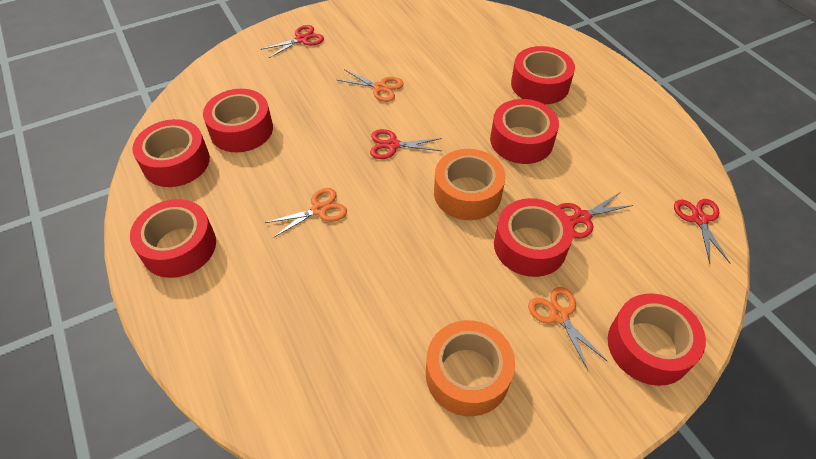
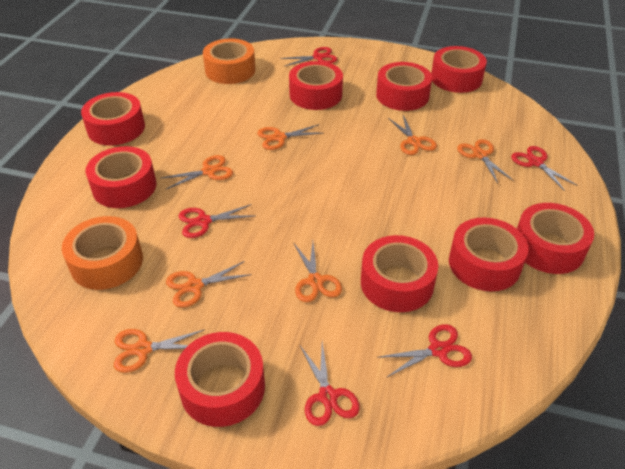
orange scissors: [265,188,347,238] [337,69,404,102] [528,287,607,370] = 3 -> [114,329,205,373] [162,155,233,190] [166,261,252,308] [257,124,323,150] [294,242,342,302] [388,115,437,155] [457,139,513,184] = 7
red scissors: [261,25,324,58] [370,129,442,159] [558,193,633,238] [674,199,731,264] = 4 -> [178,204,254,238] [280,47,337,66] [300,342,360,426] [377,324,472,377] [511,146,578,191] = 5
red tape: [130,199,216,278] [132,119,210,187] [203,89,273,152] [490,99,559,164] [494,198,574,277] [511,46,575,104] [608,293,706,386] = 7 -> [81,92,145,146] [86,146,156,208] [175,332,265,427] [289,61,343,110] [361,235,438,312] [376,62,432,111] [431,46,487,93] [449,218,529,291] [517,203,594,274] = 9

